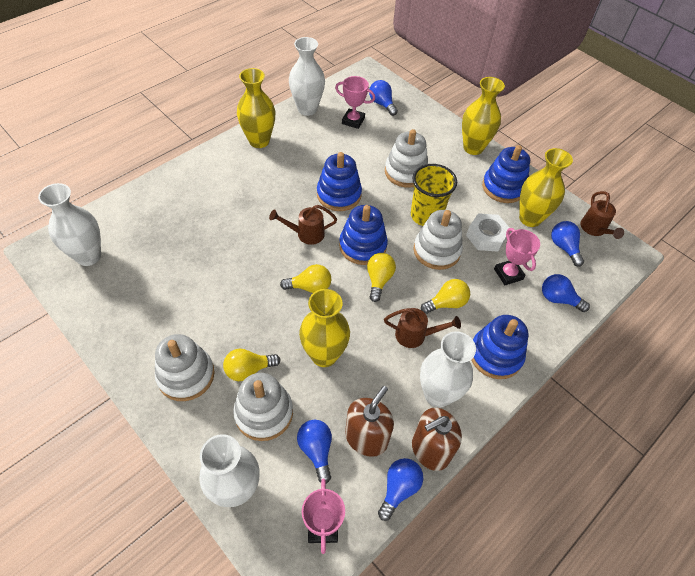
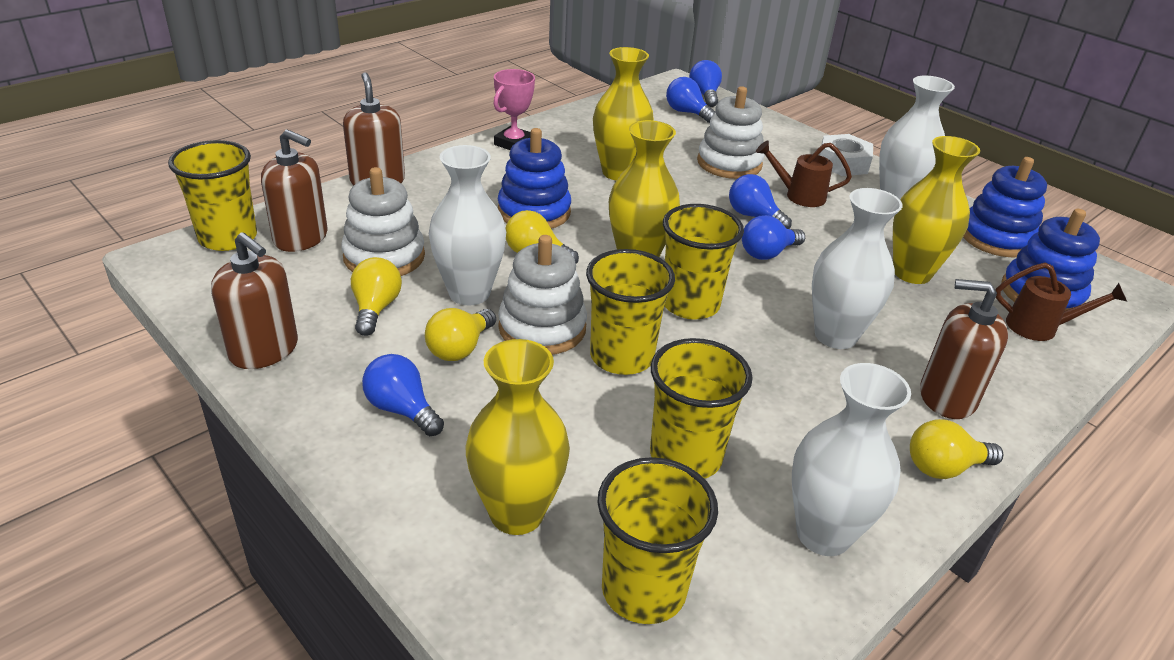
blue stacking toy: [317,152,362,211] [339,205,388,265] [471,315,529,379] [482,145,530,203] = 4 -> [498,128,571,229] [963,157,1047,257] [1001,209,1100,311] = 3
brown soap dispenser: [345,386,394,457] [412,408,462,471] = 2 -> [211,232,298,369] [261,129,328,252] [343,72,405,186] [920,279,1008,419] = 4
brown watering can: [269,205,337,245] [384,308,461,348] [580,191,624,239] = 3 -> [756,140,852,207] [996,262,1127,341] = 2
pink trophy: [302,479,345,554] [335,76,375,129] [494,228,540,285] = 3 -> [494,69,535,150] = 1
white stacking toy: [155,334,215,401] [233,373,293,441] [385,129,428,187] [413,210,463,270] = 4 -> [341,167,425,276] [498,235,587,355] [697,86,764,179] = 3
yellow cup: [411,164,457,226] = 1 -> [168,140,257,251] [586,249,675,375] [597,457,718,624] [650,338,753,479] [663,204,744,320] = 5

